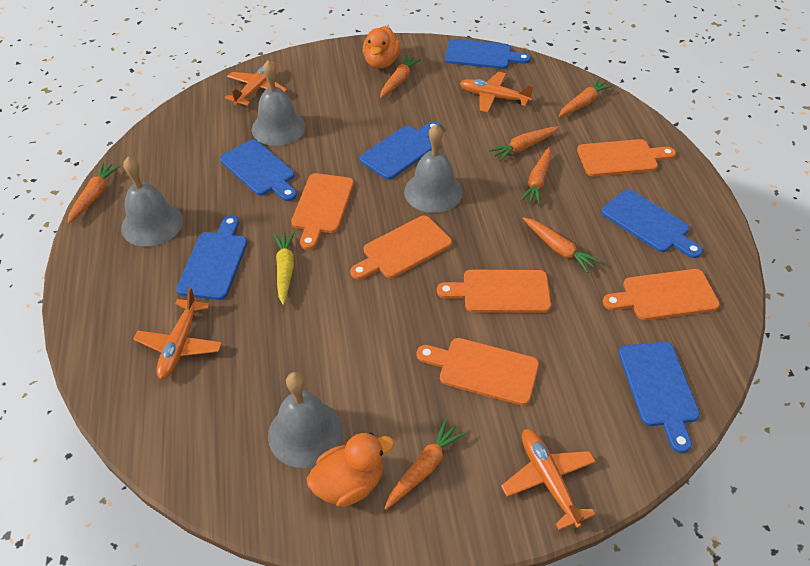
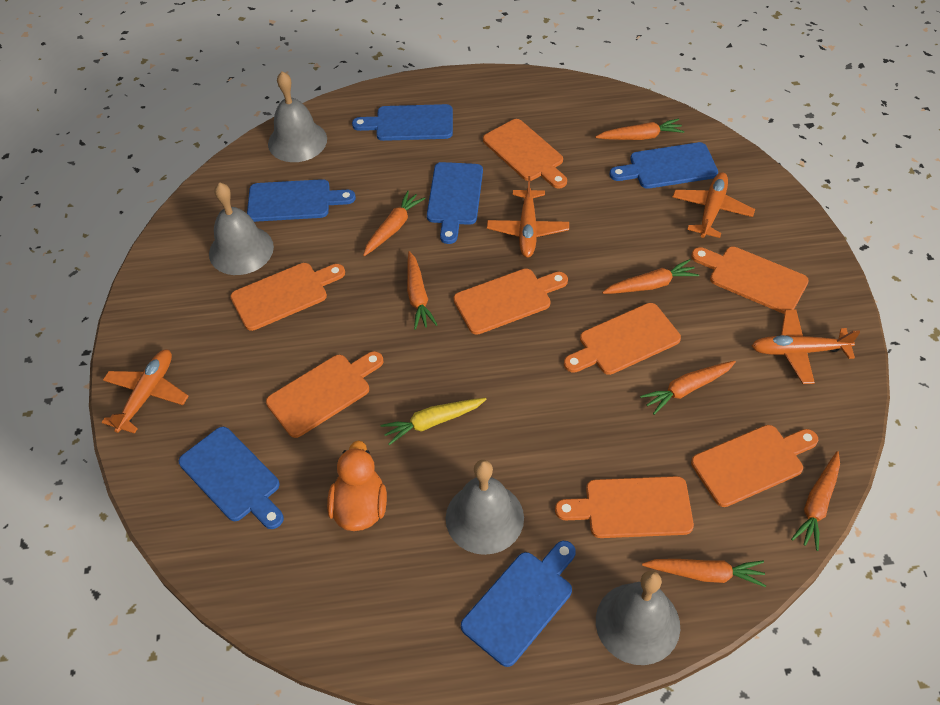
orange cutting board: [291,173,354,250] [350,216,452,280] [416,338,539,406] [437,270,551,313] [577,139,676,177] [602,269,720,320] = 6 -> [230,263,345,331] [266,351,383,438] [453,269,568,335] [483,119,567,188] [555,476,694,538] [564,303,681,375] [691,247,809,314] [691,425,818,507] = 8
orange duck: [307,432,394,507] [363,26,401,69] = 2 -> [327,440,387,531] = 1

